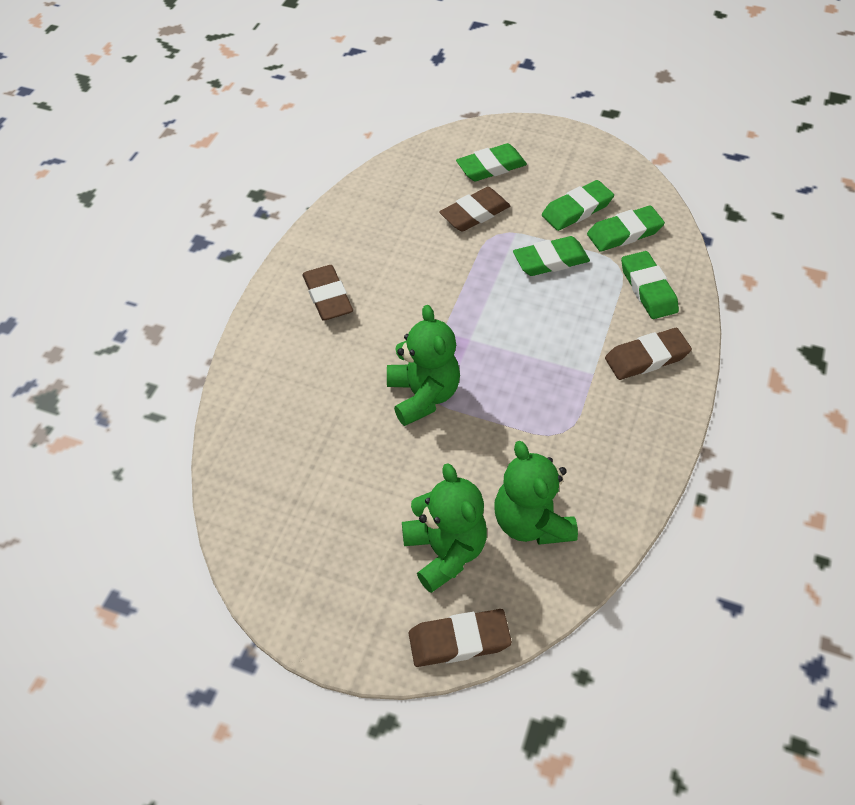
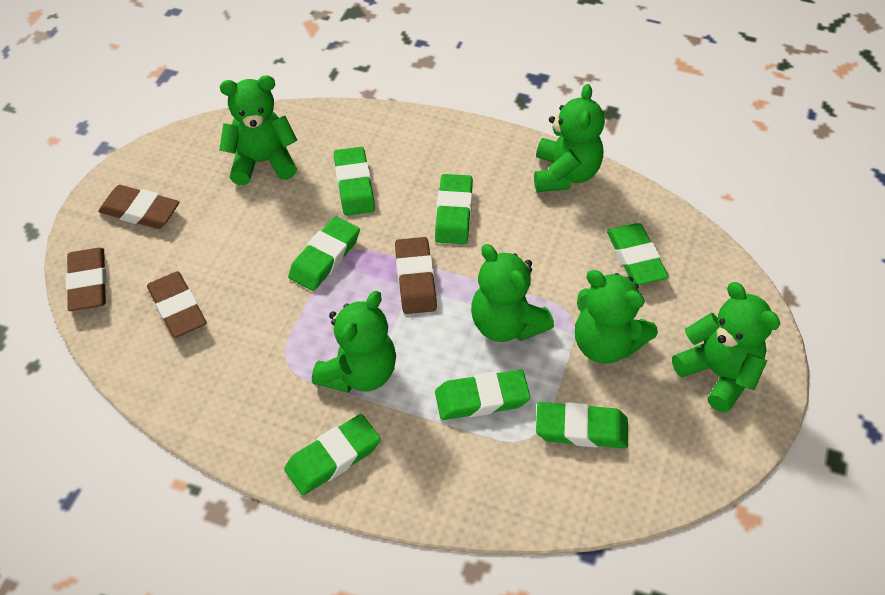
green eraser: [456,143,527,181] [513,236,590,276] [542,180,614,231] [587,205,665,252] [621,251,679,319] = 5 -> [284,414,381,495] [288,216,360,291] [334,147,375,216] [435,174,473,244] [435,370,530,420] [536,402,628,448] [607,223,669,285] = 7
green teddy bear: [387,305,460,426] [402,463,487,593] [494,441,578,545] = 3 -> [219,75,297,185] [312,291,396,393] [471,244,554,342] [534,84,605,192] [575,270,658,364] [672,282,780,413] = 6

